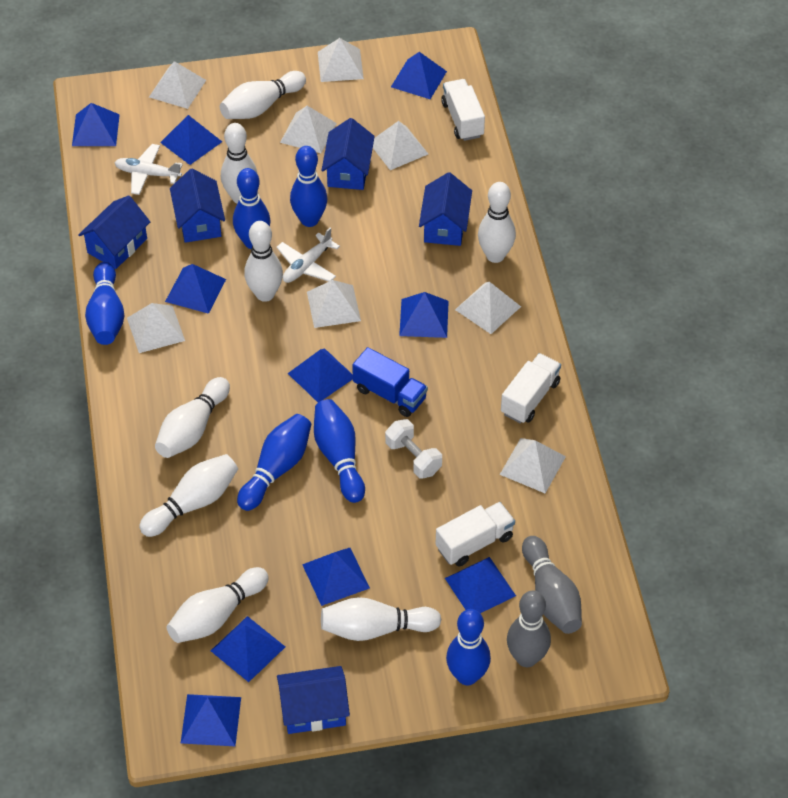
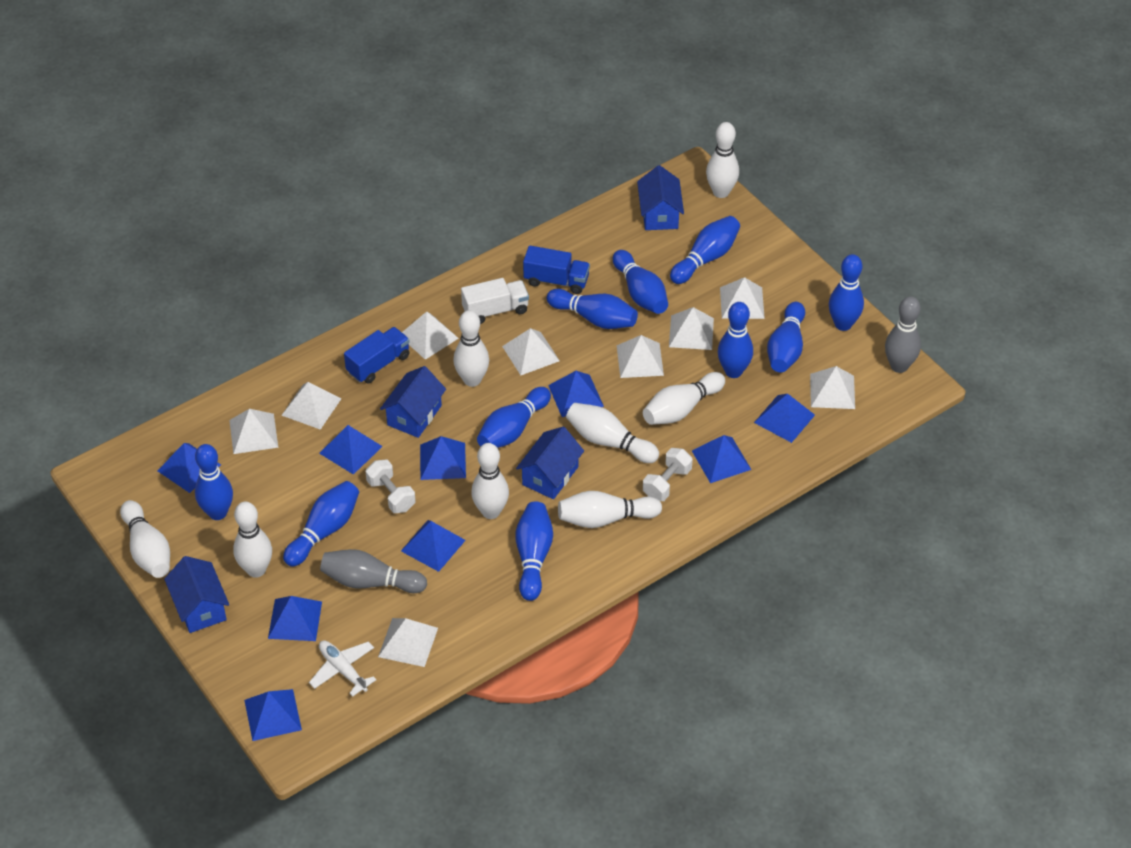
blue bowling pin: [85,262,125,345] [233,168,271,249] [237,414,311,511] [290,146,327,227] [314,399,365,503] [446,609,491,686] = 6 -> [195,444,233,520] [283,481,359,567] [477,387,551,448] [515,502,553,601] [547,289,638,329] [613,250,668,314] [670,216,740,284] [718,302,753,378] [767,302,805,372] [829,254,864,331] = 10
blue house: [78,195,150,269] [170,169,225,243] [277,666,350,734] [321,118,375,190] [419,172,472,246] = 5 -> [164,556,229,633] [380,366,446,438] [516,427,584,499] [637,165,684,230] = 4
blue pyramid: [72,103,120,146] [160,115,222,165] [165,264,226,314] [181,694,241,746] [211,616,285,682] [288,348,353,402] [302,548,370,606] [391,52,447,99] [399,292,449,338] [445,557,516,613] = 10 -> [158,443,221,493] [244,689,302,741] [268,596,322,641] [319,425,383,475] [401,520,466,572] [420,436,466,480] [548,371,604,417] [692,435,751,483] [754,394,815,443] = 9
blue truck: [352,347,428,417] = 1 -> [344,327,410,384] [523,246,590,294] = 2
white dumbbell: [385,419,442,479] = 1 -> [365,460,416,513] [643,448,693,501] = 2
white plane: [114,144,183,195] [276,228,340,283] = 2 -> [309,640,376,697] = 1
white pyramid: [127,303,185,353] [149,61,206,109] [280,106,337,153] [307,280,361,328] [318,38,364,82] [373,121,428,170] [455,282,521,334] [500,438,566,493] = 8 -> [229,409,278,454] [281,382,341,430] [378,618,438,667] [402,311,459,360] [502,328,560,375] [617,335,664,378] [669,307,714,350] [720,277,765,319] [810,366,855,409] = 9
white truck: [436,502,515,566] [441,79,485,141] [501,353,561,423] = 3 -> [461,278,529,324] = 1

